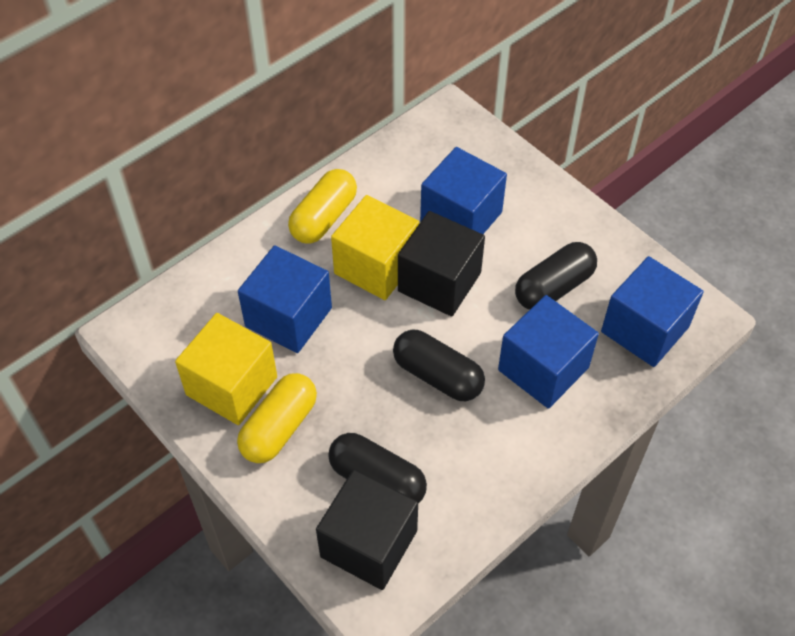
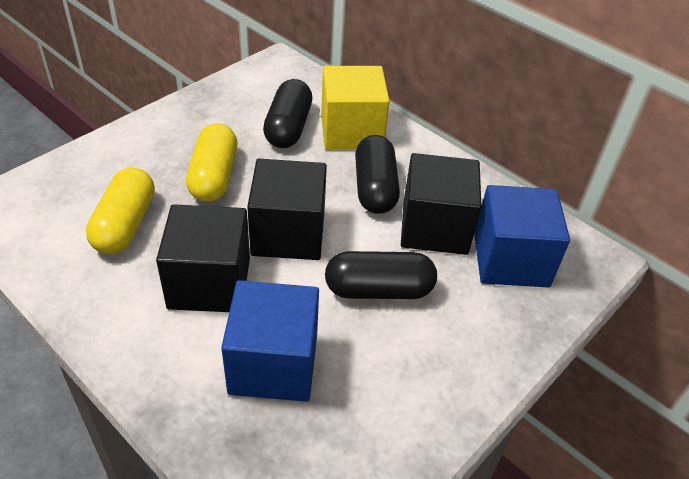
black cube: [316,469,418,590] [398,211,485,316] = 2 -> [156,204,250,312] [247,159,327,260] [401,153,482,255] = 3
blue cube: [238,245,332,353] [420,147,507,234] [498,295,599,408] [601,256,704,367] = 4 -> [221,280,319,402] [474,185,570,288] = 2
yellow cube: [175,313,277,425] [331,195,419,300] = 2 -> [321,66,390,150] = 1

